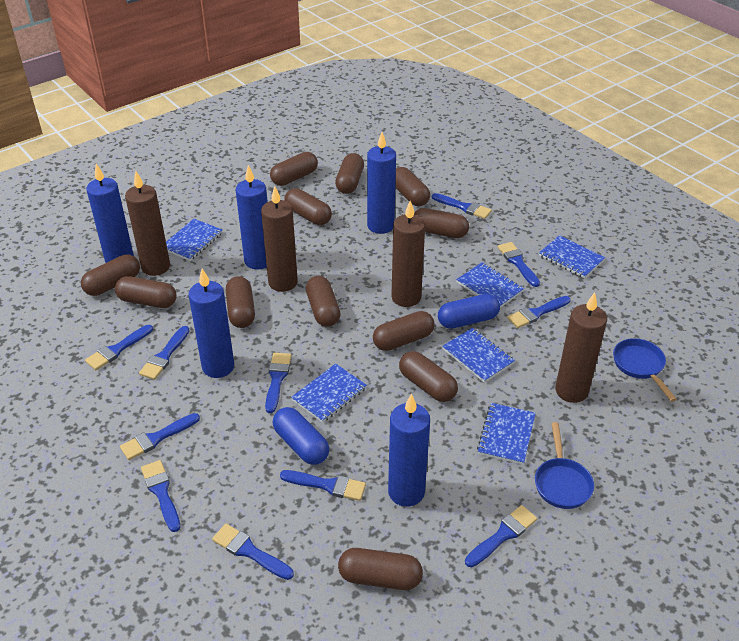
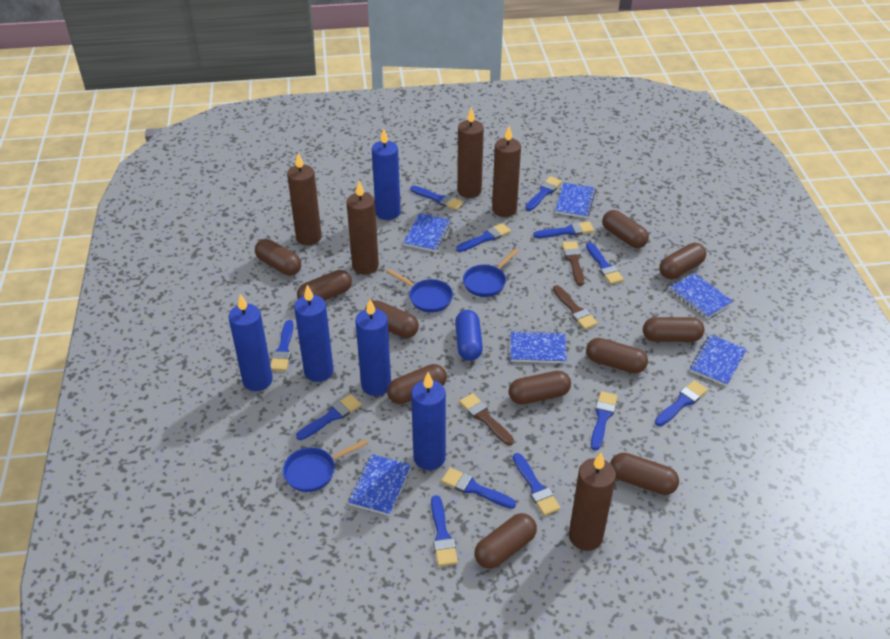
blue brush: [85,325,153,370] [120,413,200,460] [139,326,190,380] [141,460,180,532] [212,524,294,580] [265,353,291,413] [280,470,366,501] [432,193,492,219] [465,505,537,567] [498,242,540,287] [507,296,570,328] = 11 -> [270,320,294,371] [296,394,361,440] [410,186,464,210] [431,495,458,567] [441,468,516,509] [456,223,511,252] [513,453,561,516] [525,176,562,211] [533,222,594,238] [586,242,624,285] [591,391,618,450] [655,380,708,426] = 12
blue capsule: [273,407,329,465] [438,294,500,329] = 2 -> [455,310,483,361] = 1
blue pan: [535,422,594,509] [613,338,677,402] = 2 -> [282,439,368,492] [387,269,453,313] [463,249,519,297] = 3
brown brush: none = 0 -> [459,393,514,446] [553,285,598,330] [562,241,584,286] = 3
brown candle: [125,171,170,276] [261,186,298,292] [392,201,425,307] [555,292,607,403] = 4 -> [287,153,322,245] [346,181,379,275] [457,107,484,198] [492,126,521,217] [569,453,616,551] = 5
brown capsule: [81,254,140,296] [115,276,177,308] [226,276,255,328] [270,152,318,186] [284,188,332,225] [306,276,341,327] [335,153,364,194] [338,548,423,590] [373,311,435,351] [395,167,430,206] [399,351,458,402] [414,208,469,238] = 12 -> [255,239,301,276] [297,270,352,301] [365,300,419,338] [387,364,447,404] [474,513,537,569] [509,371,571,405] [586,338,648,374] [602,210,649,248] [610,453,679,495] [643,317,705,342] [659,243,706,279] = 11

